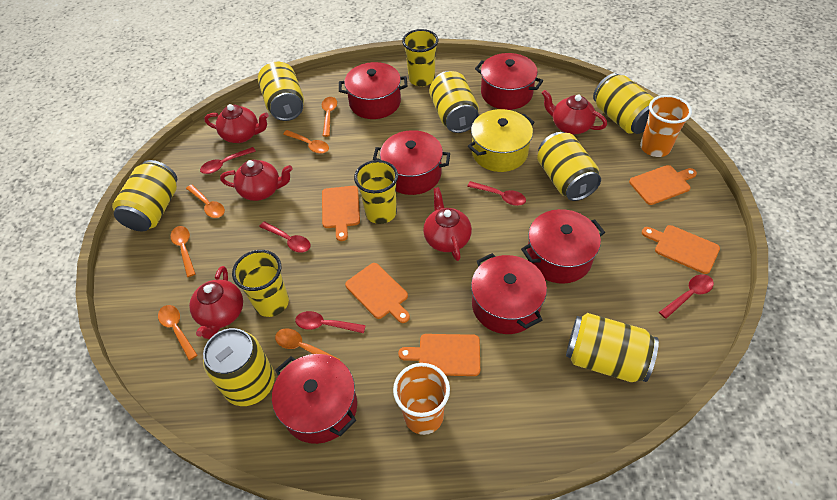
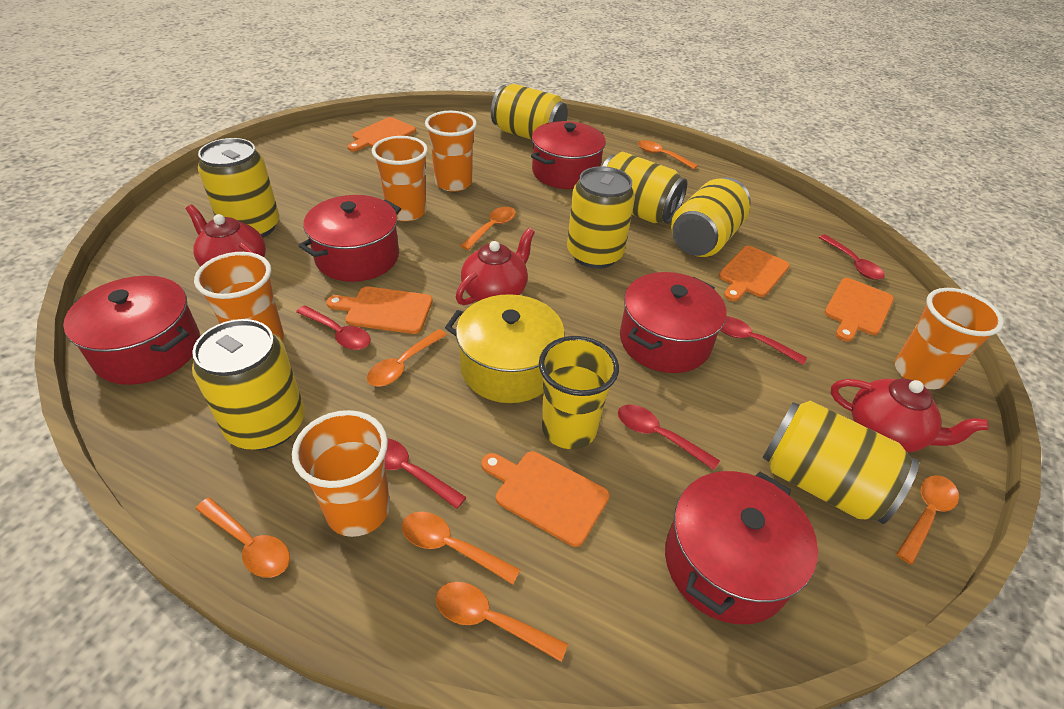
orange cup: [393,363,450,435] [640,95,692,157] = 2 -> [194,252,284,341] [292,410,390,537] [372,136,428,221] [425,111,477,192] [895,288,1004,389] = 5
orange spoon: [158,305,197,360] [170,226,196,277] [186,185,225,218] [275,328,341,360] [283,130,329,154] [322,97,337,137] = 6 -> [196,497,290,578] [367,329,447,387] [402,512,521,584] [436,582,568,662] [460,207,516,250] [638,140,698,169] [896,475,959,565] = 7
red pot: [272,354,357,444] [339,62,408,119] [373,130,450,195] [471,253,547,334] [475,53,543,110] [521,209,605,284] = 6 -> [63,276,200,385] [299,195,401,282] [531,121,606,189] [620,272,726,373] [665,471,818,624] = 5
red teapot: [189,266,243,339] [204,104,269,143] [220,160,293,201] [423,187,472,261] [542,90,607,135] = 5 -> [185,205,266,267] [456,228,535,305] [831,378,989,452] = 3
yellow cup: [232,250,289,317] [354,160,398,224] [402,29,438,86] = 3 -> [539,336,619,449] = 1

